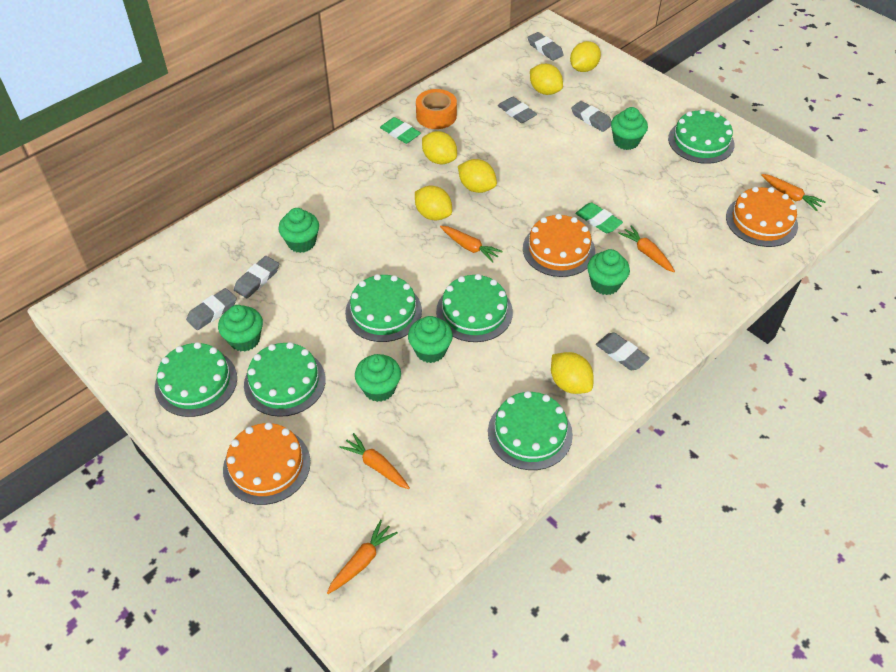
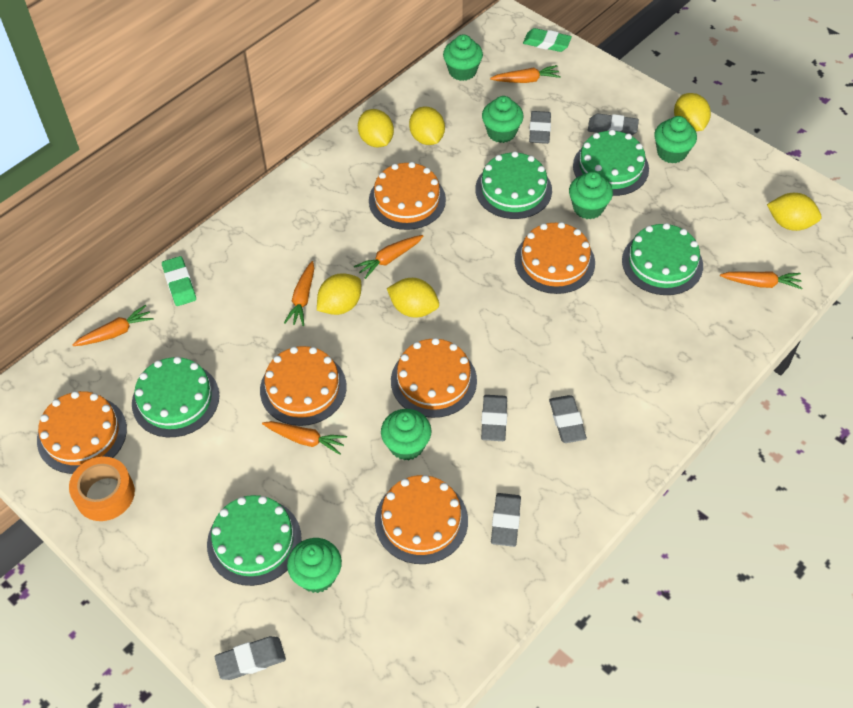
green cake: [155,342,237,417] [244,342,326,417] [345,274,422,342] [436,274,513,342] [488,391,573,470] [668,109,734,164] = 6 -> [132,357,219,437] [207,495,302,586] [475,151,552,219] [573,129,649,196] [622,223,703,295] = 5
orange cake: [223,422,311,505] [523,214,595,277] [726,187,798,247] = 3 -> [37,391,127,474] [260,346,347,426] [369,162,446,230] [375,475,468,564] [391,338,477,418] [515,222,595,294] = 6
orange carrot: [327,520,398,594] [339,433,410,489] [440,226,503,262] [618,225,675,272] [761,174,825,211] = 5 -> [72,305,154,346] [262,421,347,455] [284,261,314,326] [354,235,423,279] [490,65,561,83] [720,271,802,289] = 6

